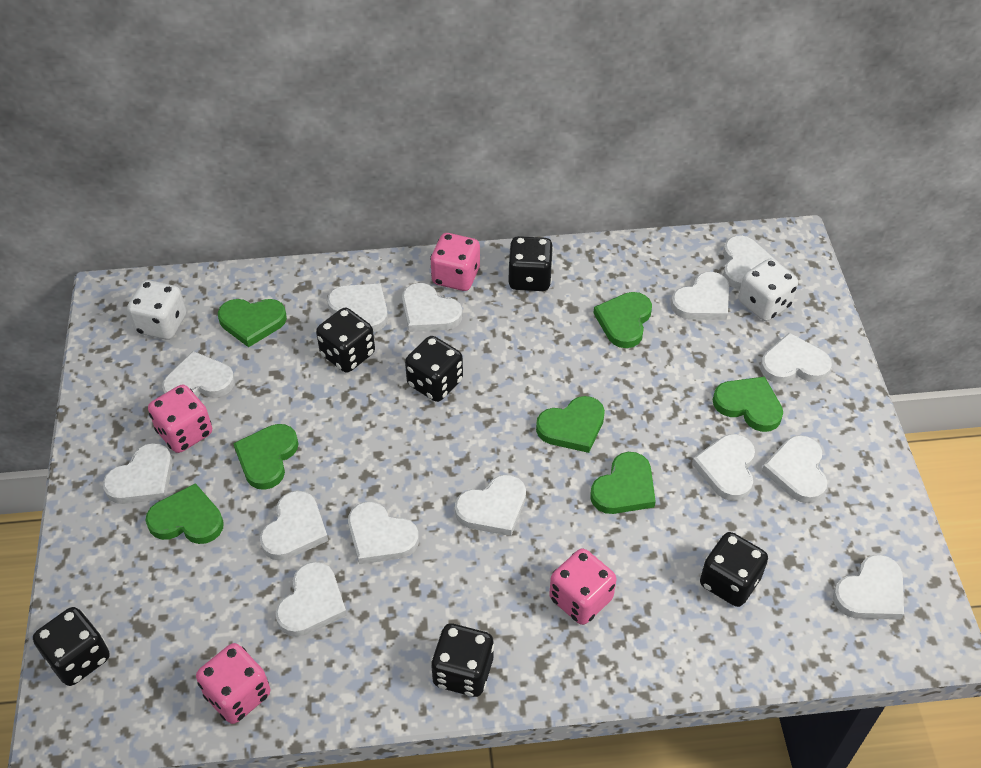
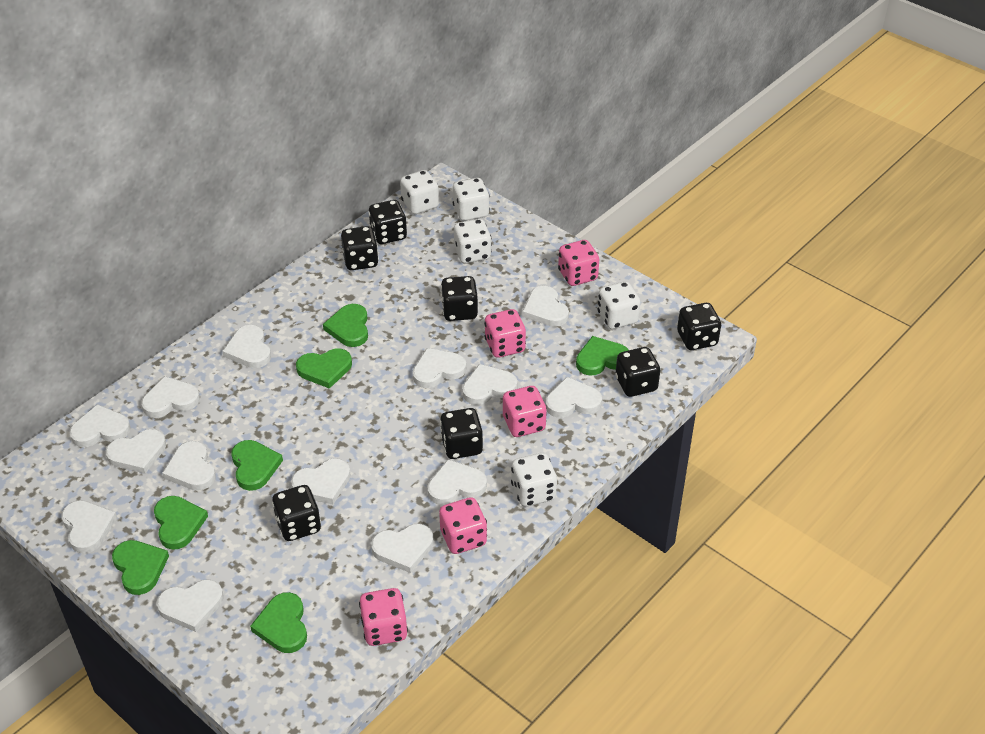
black dice: [33,607,110,686] [316,308,375,373] [405,336,463,402] [431,624,494,697] [508,236,553,291] [700,532,768,607] = 6 -> [272,485,321,541] [341,226,379,270] [368,200,407,244] [440,408,483,459] [441,276,478,321] [615,347,660,397] [677,303,721,350] = 7
pink dice: [148,384,212,453] [196,643,270,724] [430,233,480,291] [549,549,616,625] = 4 -> [359,588,408,646] [439,497,487,554] [484,309,526,358] [503,386,547,437] [558,240,599,286] = 5
white dice: [127,280,186,340] [738,259,798,321] = 2 -> [400,170,439,214] [453,178,490,221] [454,219,491,263] [511,453,557,507] [598,281,641,329] = 5

